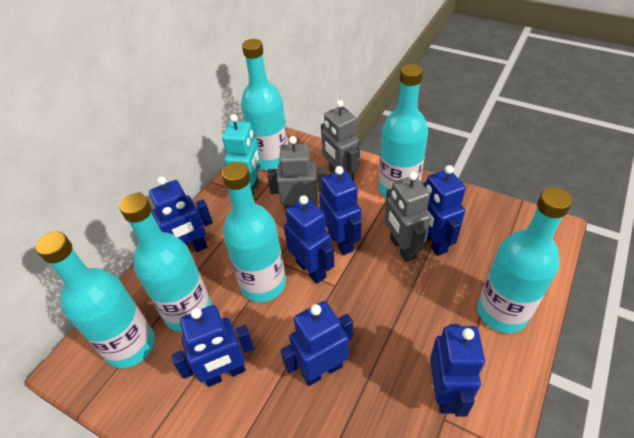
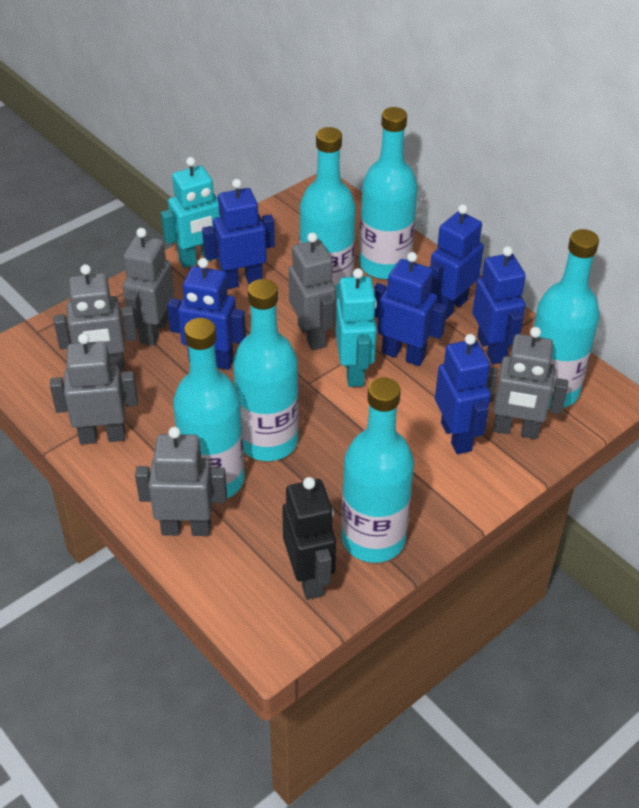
black robot: none = 0 -> [282,477,336,600] = 1
blue robot: [149,176,213,252] [171,305,254,387] [280,301,353,386] [284,195,334,284] [319,166,361,255] [422,165,466,256] [430,324,485,417] = 7 -> [167,258,246,370] [202,179,275,289] [374,252,447,366] [429,204,484,319] [435,334,491,454] [472,246,526,364] = 6
grey robot: [267,136,327,215] [321,100,360,181] [385,172,431,262] = 3 -> [50,333,138,445] [54,264,137,371] [123,228,174,346] [135,427,227,536] [289,232,336,350] [486,327,568,439] = 6
turquoise robot: [222,114,261,196] = 1 -> [161,157,220,268] [335,268,377,387] = 2

